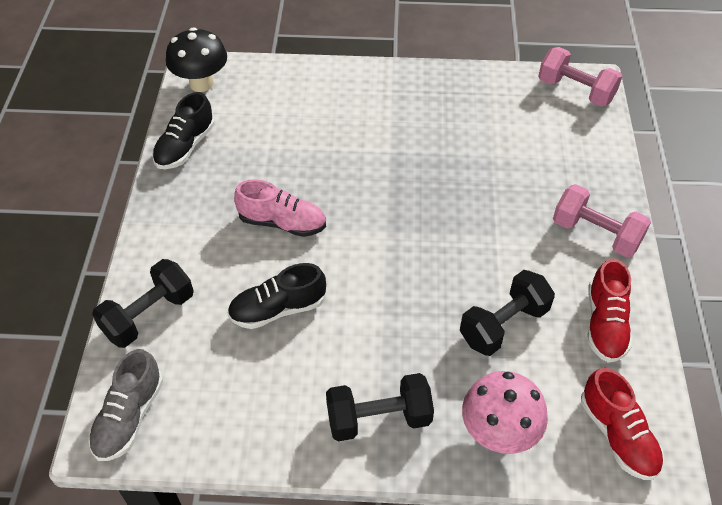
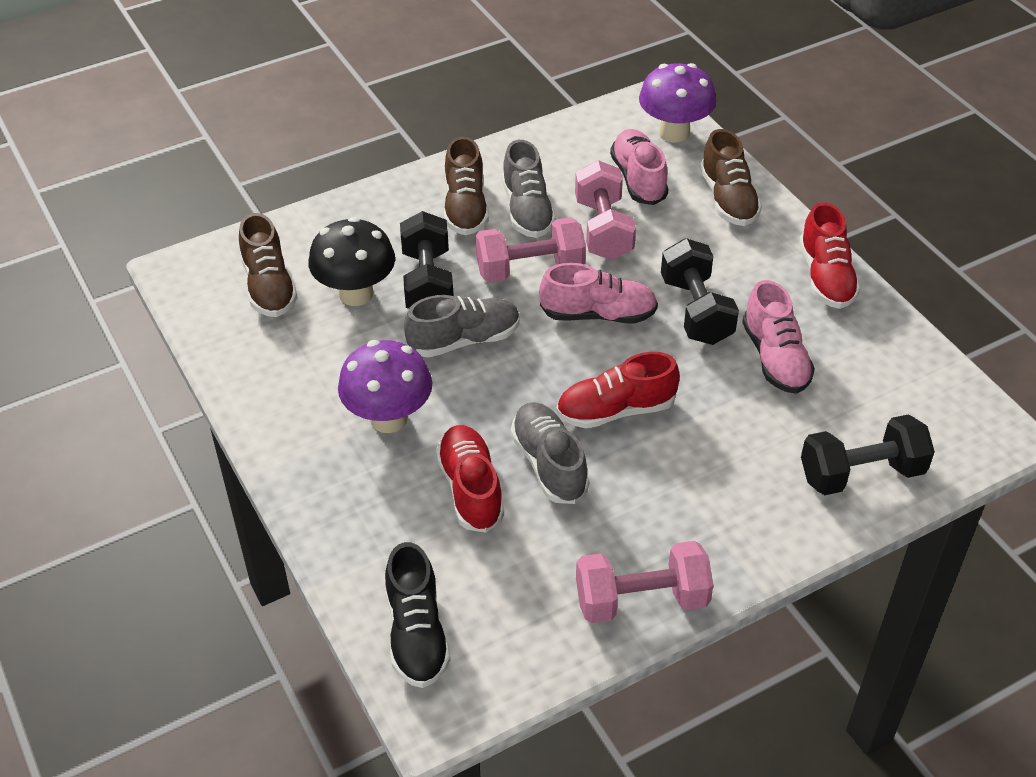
black shoe: [152,92,215,169] [227,263,326,329] = 2 -> [385,542,451,688] = 1
brown shoe: none = 0 -> [239,213,298,317] [444,137,489,235] [700,129,762,226] = 3
grey shoe: [88,349,163,461] = 1 -> [404,295,520,358] [502,140,556,238] [511,402,589,504] = 3
pink dumbbell: [538,47,622,107] [553,184,651,257] = 2 -> [475,217,586,283] [575,160,636,260] [576,541,714,623] = 3
pink mushroom: [462,371,548,454] = 1 -> none = 0
pink shoe: [234,179,326,237] = 1 -> [539,263,658,323] [610,129,669,205] [742,280,815,394] = 3
purple mushroom: none = 0 -> [338,340,432,433] [639,63,716,143] = 2
red shoe: [581,368,664,480] [588,259,632,363] = 2 -> [436,425,504,533] [556,352,680,428] [799,202,860,309] = 3

